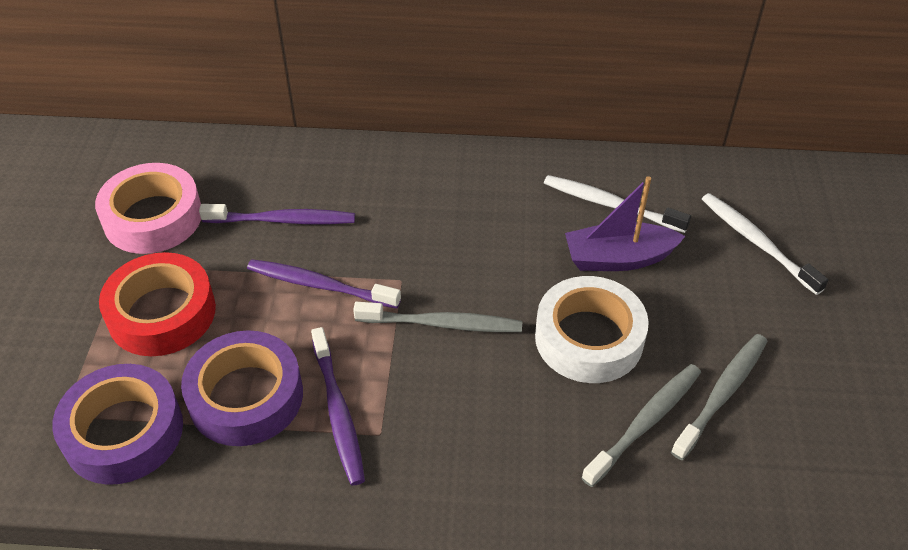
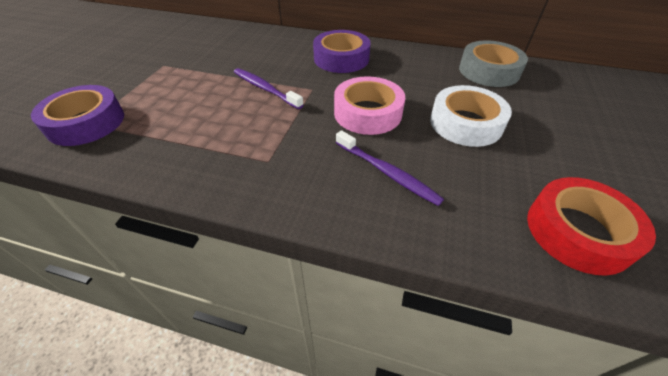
grey tape: none = 0 -> [459,40,528,87] = 1
grey toothbrush: [353,302,522,332] [581,364,701,487] [671,334,767,460] = 3 -> none = 0
purple boat: [565,176,685,271] = 1 -> none = 0
purple toothbrush: [199,204,355,224] [247,259,401,309] [311,327,365,485] = 3 -> [234,68,304,109] [336,130,444,206] = 2
white toothbrush: [544,175,691,233] [702,193,829,295] = 2 -> none = 0

